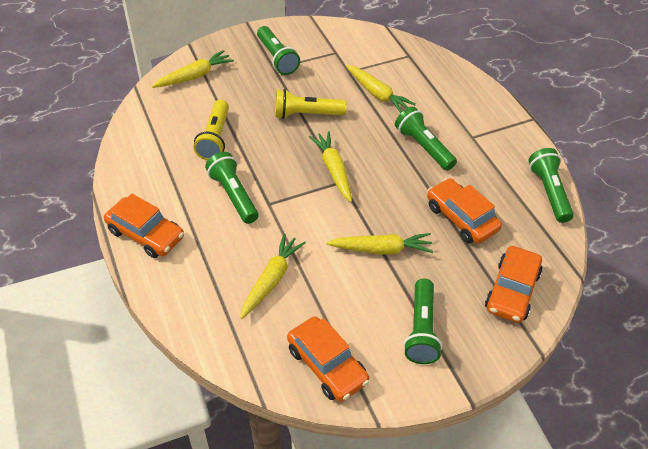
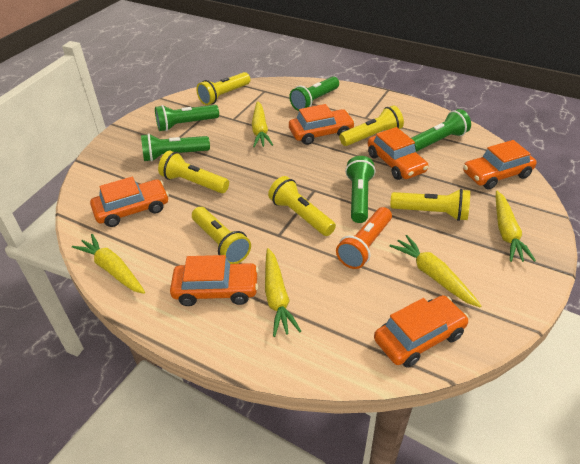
orange car: [104,194,184,258] [287,316,369,402] [427,178,502,244] [485,246,543,323] = 4 -> [90,177,169,227] [170,255,259,306] [289,104,355,145] [368,127,428,180] [374,295,469,368] [463,140,537,190] = 6
orange flashlight: none = 0 -> [336,207,392,269] = 1
yellow flashlight: [194,100,229,160] [275,89,347,119] = 2 -> [158,151,229,193] [192,207,251,264] [196,72,251,105] [268,176,336,236] [339,105,404,146] [390,189,470,221] = 6

